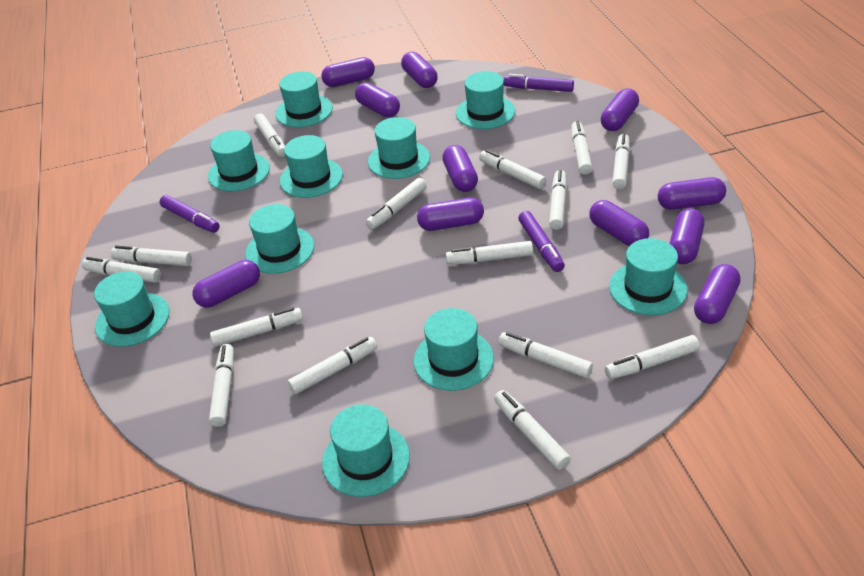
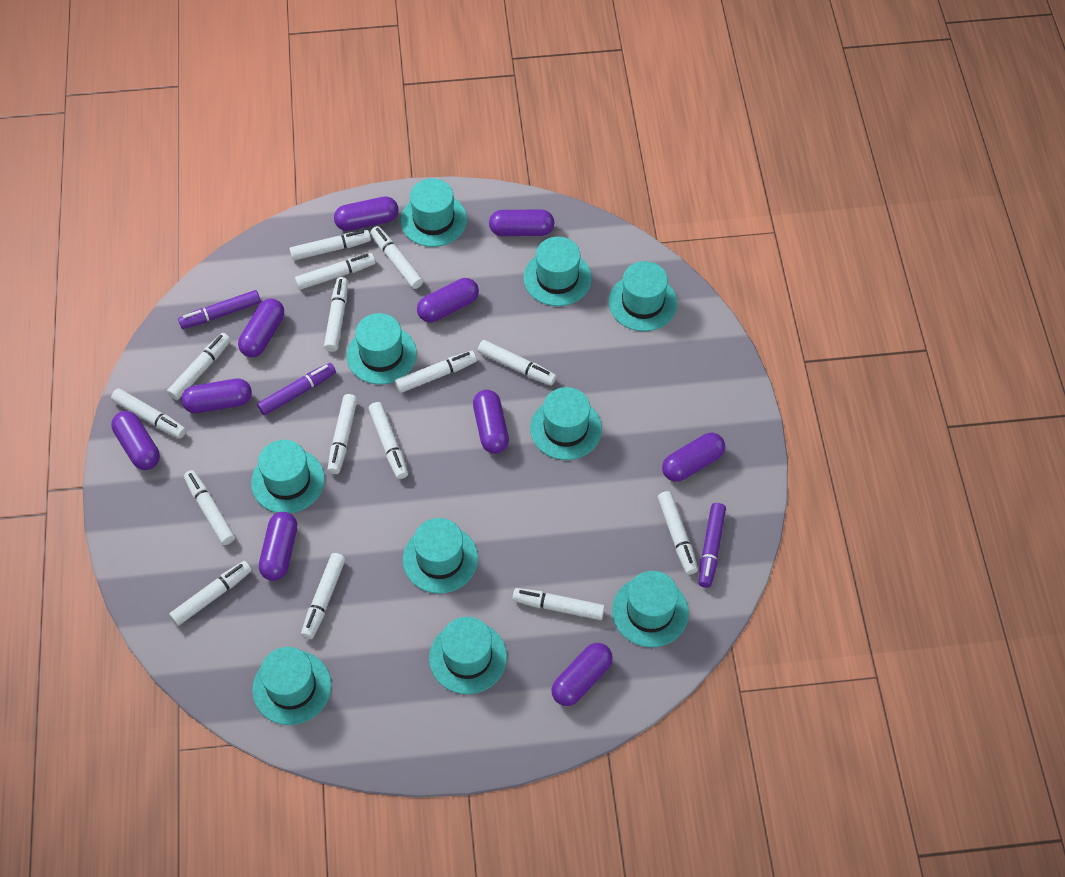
purple capsule: [192,260,260,308] [321,57,375,87] [355,82,400,117] [401,52,438,88] [417,197,484,231] [442,145,478,192] [589,200,649,246] [601,89,639,131] [658,177,726,210] [669,208,704,264] [694,264,741,324] = 11 -> [111,411,160,470] [181,379,252,413] [238,299,284,357] [259,512,297,581] [334,196,399,231] [417,278,479,322] [473,390,509,454] [489,210,555,236] [552,643,613,706] [662,433,725,482] = 10

